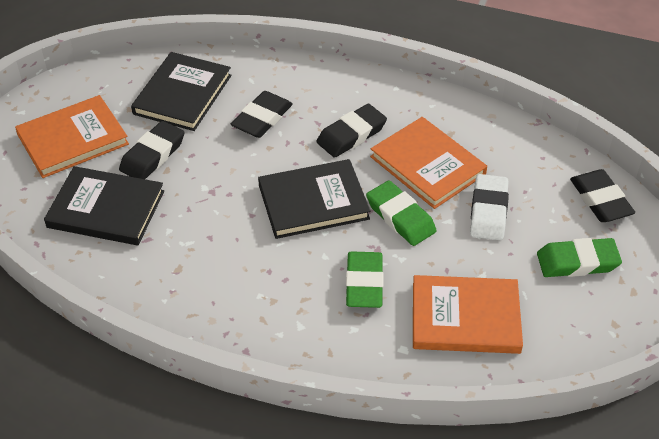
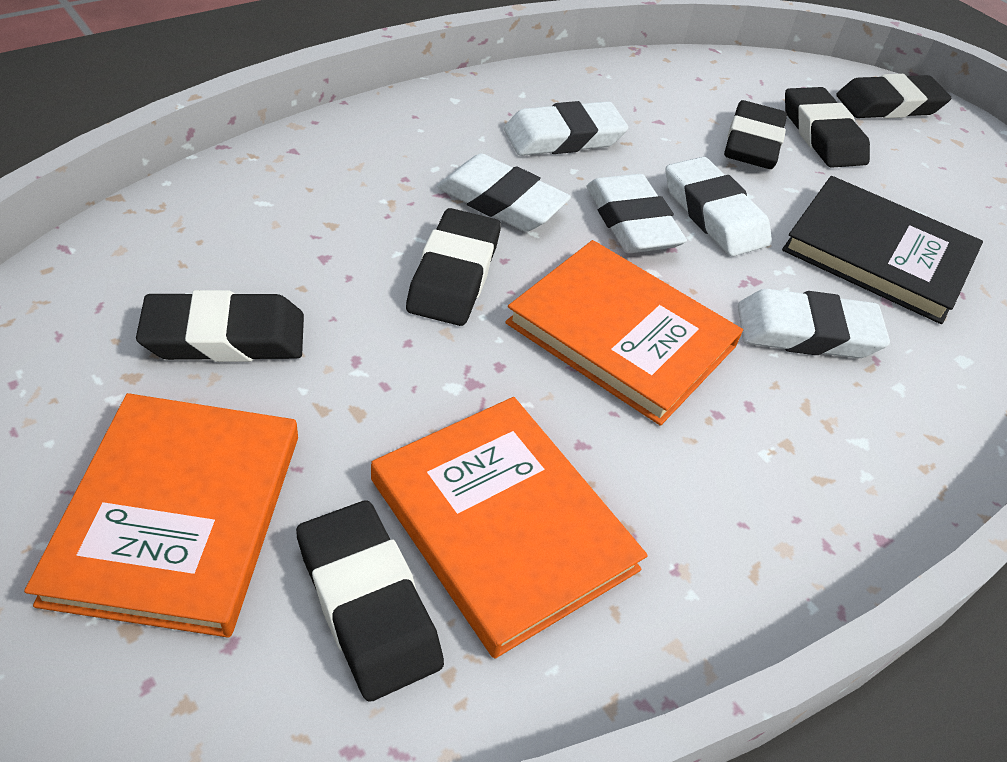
black book: [44,166,164,245] [131,52,231,131] [258,159,370,239] = 3 -> [782,176,983,324] = 1
black eraser: [119,121,184,179] [231,91,293,138] [317,104,387,158] [570,169,635,222] = 4 -> [136,290,304,362] [296,500,444,702] [406,208,501,326] [724,100,787,169] [785,87,870,168] [836,74,951,119] = 6
green eraser: [346,251,383,308] [366,180,437,246] [537,238,622,277] = 3 -> none = 0
white eraser: [470,174,509,240] = 1 -> [437,154,571,232] [504,101,628,156] [587,174,687,253] [666,157,772,256] [738,289,890,358] = 5

